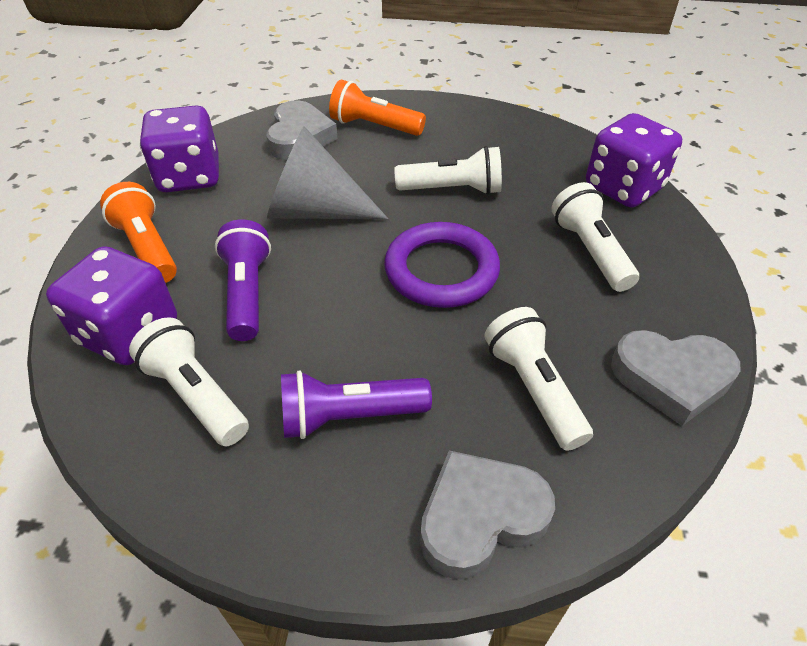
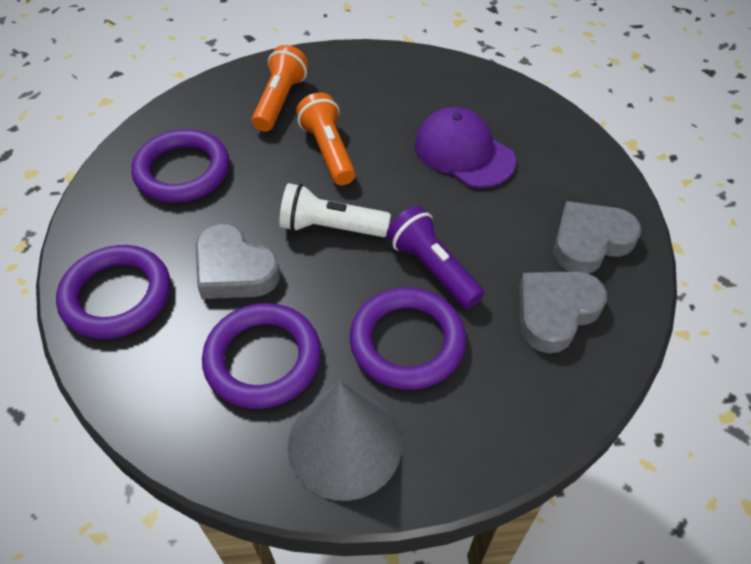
purple cap: none = 0 -> [415,107,516,188] = 1
purple dice: [46,246,177,365] [140,105,219,192] [586,113,682,208] = 3 -> none = 0
purple flashlight: [215,220,271,341] [281,370,432,439] = 2 -> [387,206,484,309] = 1
purple ring: [384,222,500,308] = 1 -> [56,245,170,339] [131,129,229,203] [202,303,321,409] [350,287,466,390] = 4
white flashlight: [129,317,249,446] [395,146,502,195] [484,307,593,451] [551,182,639,292] = 4 -> [279,183,391,237] = 1

